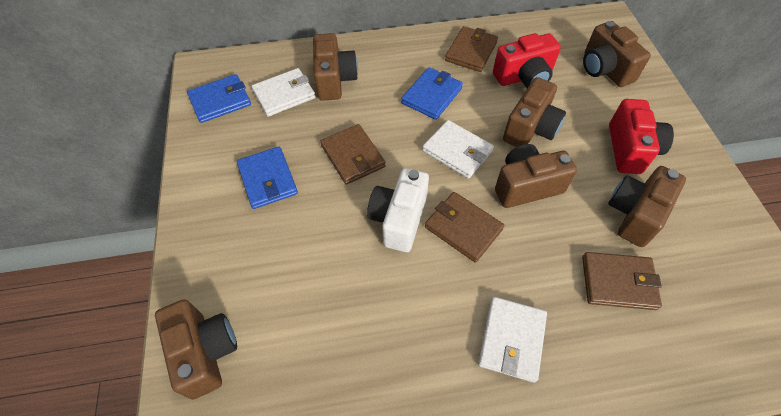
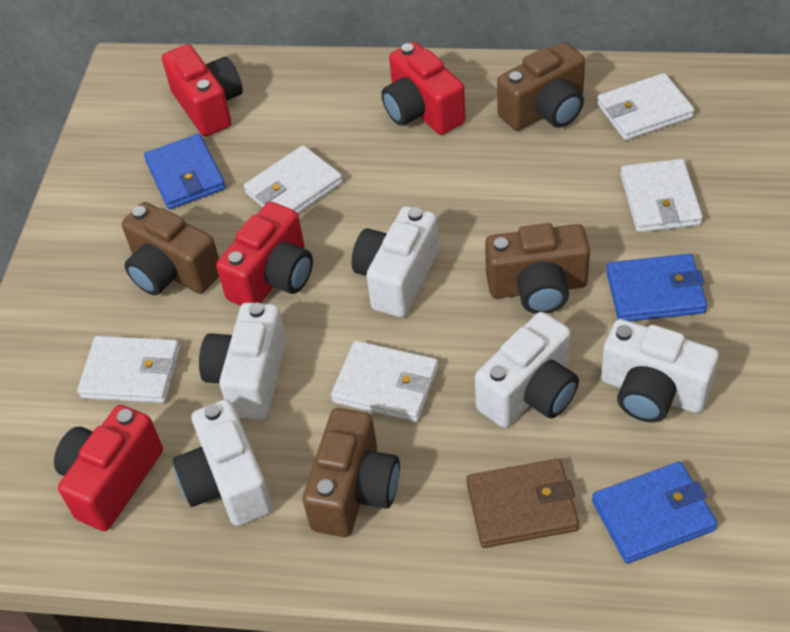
brown camera: [155,299,237,400] [313,33,358,101] [495,144,577,208] [503,77,566,147] [583,21,651,87] [608,166,686,247] = 6 -> [122,202,219,295] [303,408,400,537] [485,223,590,314] [497,42,585,131] = 4
brown wallet: [320,124,386,185] [425,192,504,262] [445,26,498,72] [582,252,662,310] = 4 -> [466,459,579,548] = 1
red camera: [493,33,561,88] [609,99,674,174] = 2 -> [54,405,163,531] [162,44,243,137] [216,202,313,306] [381,42,466,135] = 4
white camera: [367,168,429,252] = 1 -> [173,399,272,526] [199,302,287,420] [351,206,439,317] [475,312,579,428] [601,319,719,422] = 5
white wallet: [251,68,316,117] [422,120,494,179] [478,297,547,383] = 3 -> [77,336,180,403] [244,145,343,214] [331,341,438,422] [597,73,694,141] [620,159,703,233] = 5

